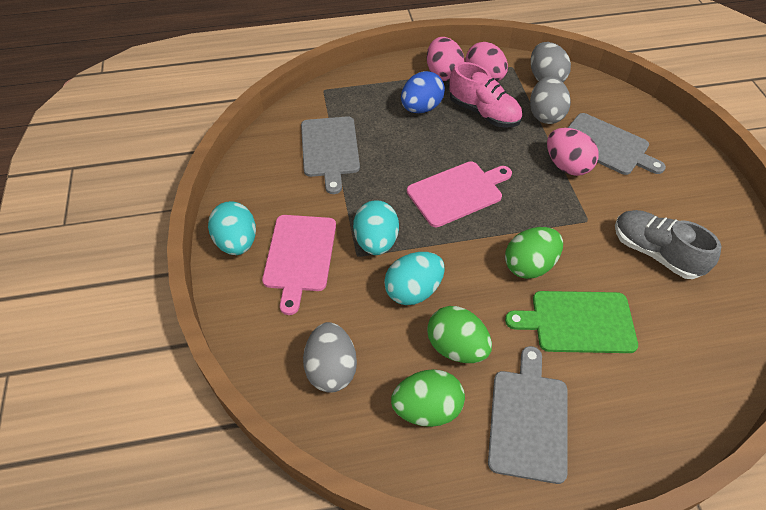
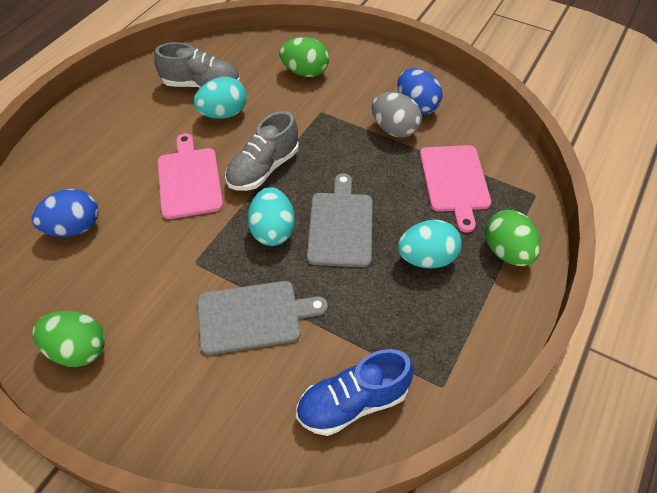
blue egg: [401,71,445,113] = 1 -> [31,189,99,237] [397,68,442,115] = 2
blue shoe: none = 0 -> [296,349,414,436] = 1
green cutting board: [505,291,638,353] = 1 -> none = 0
grey cutting board: [301,116,360,194] [488,346,567,484] [568,113,666,175] = 3 -> [197,281,328,355] [307,173,373,267] = 2
grey egg: [303,322,357,393] [530,77,571,124] [531,42,571,82] = 3 -> [372,92,422,138] = 1
grey shoe: [615,210,722,279] = 1 -> [154,42,240,88] [225,111,299,191] = 2
pink egg: [427,37,465,81] [465,42,508,82] [547,128,599,176] = 3 -> none = 0
pink shoe: [449,62,522,128] = 1 -> none = 0

